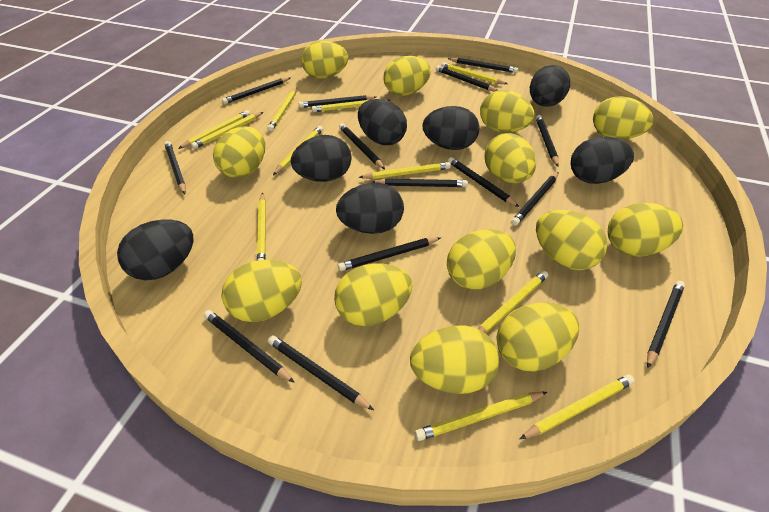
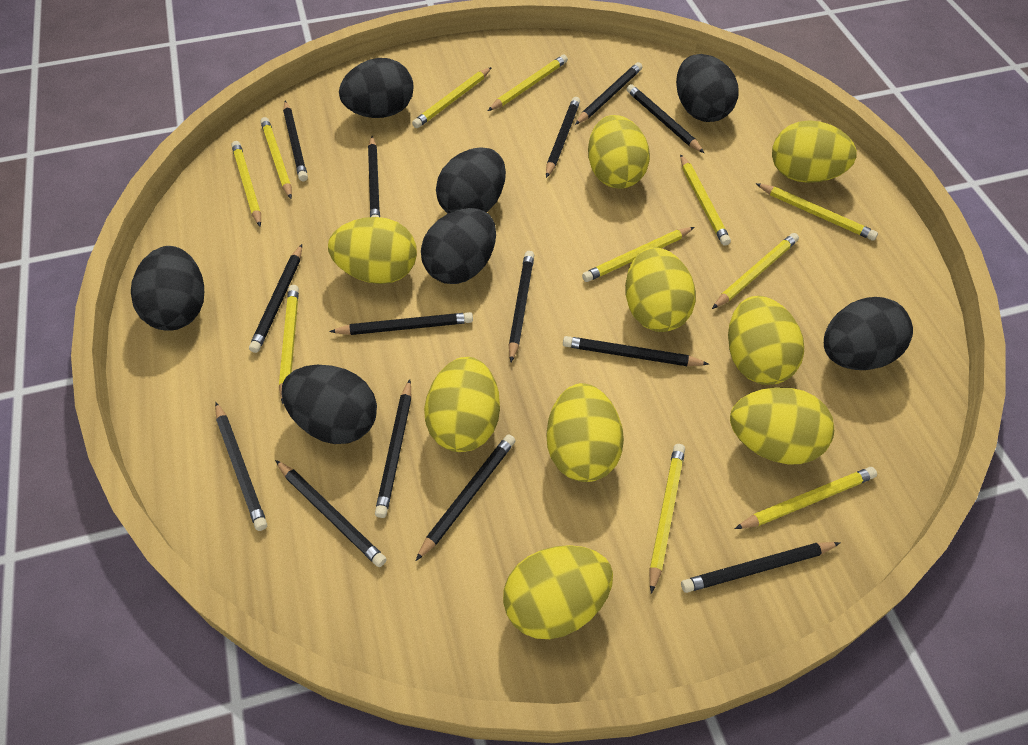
yellow egg: [213,126,265,178] [221,260,302,322] [301,41,348,79] [334,263,413,326] [383,56,431,96] [410,325,499,394] [447,229,516,290] [480,90,535,133] [485,133,536,183] [496,302,580,372] [536,210,607,270] [593,96,654,139] [608,203,683,257] = 13 -> [328,217,417,284] [424,357,500,452] [503,545,613,639] [546,383,624,482] [588,115,650,189] [625,247,696,332] [728,296,804,385] [730,387,834,464] [772,120,857,183] = 9

